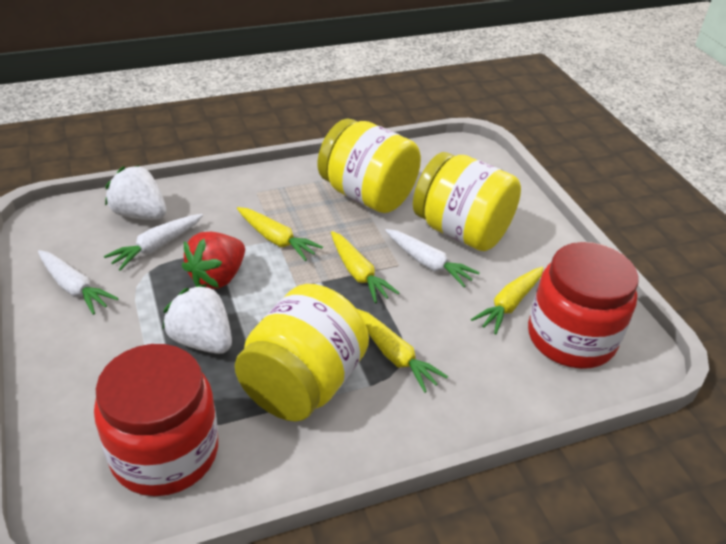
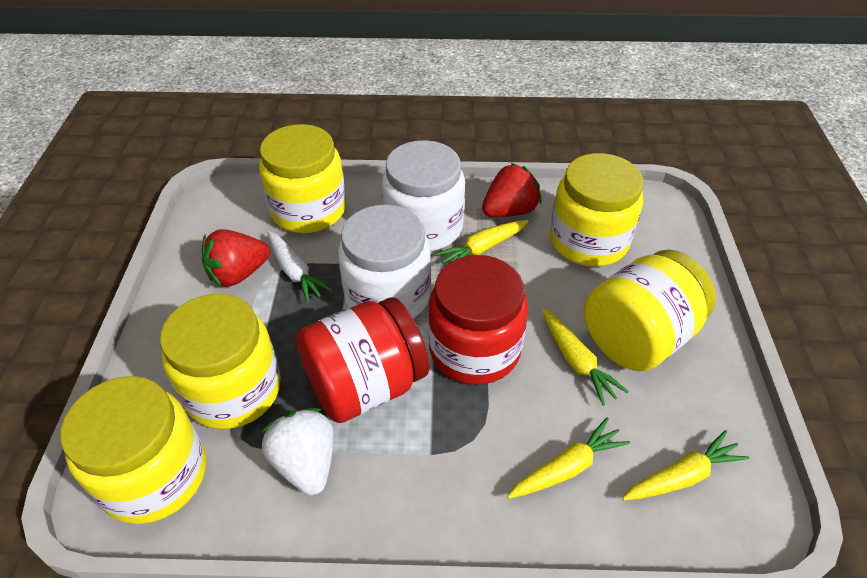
red strawberry: [182,232,245,289] = 1 -> [202,229,270,287] [482,163,542,217] = 2
white carrot: [38,250,119,315] [104,214,203,271] [385,229,480,287] = 3 -> [267,231,332,303] = 1
white jar: none = 0 -> [338,205,431,319] [382,140,465,251] = 2
white strawberry: [105,165,166,220] [162,284,232,354] = 2 -> [261,408,334,495] = 1
yellow jar: [235,284,369,422] [318,119,421,213] [413,152,521,251] = 3 -> [61,376,206,524] [160,294,281,429] [259,124,346,233] [550,153,643,267] [584,250,716,371] = 5

